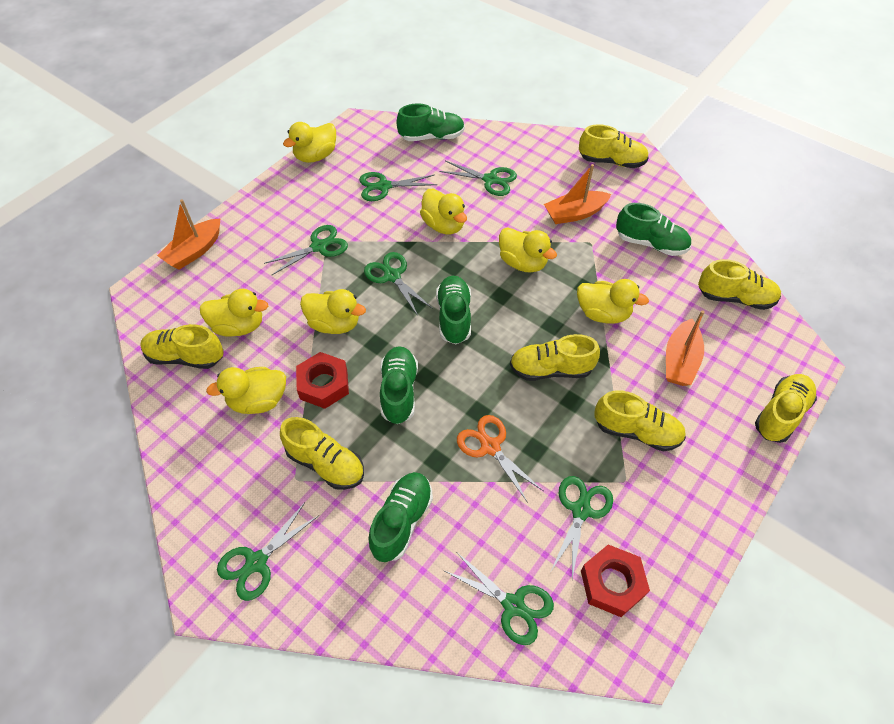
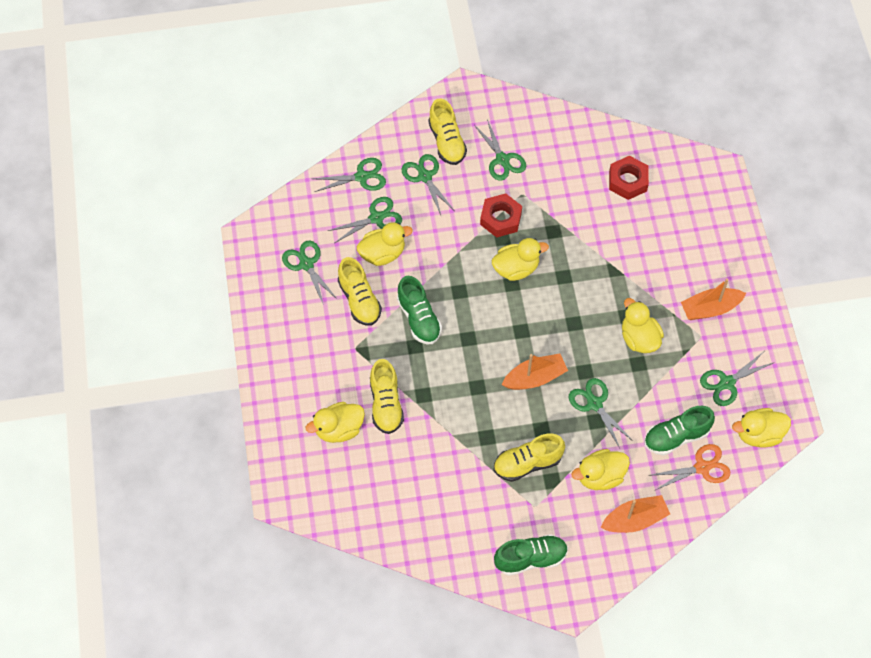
green shoe: [368,472,433,562] [380,346,418,424] [396,104,465,141] [436,276,471,344] [616,203,691,256] = 5 -> [397,276,442,344] [494,534,568,576] [644,406,715,456] = 3
yellow duck: [200,289,268,337] [206,367,286,414] [283,122,336,163] [300,289,366,334] [420,189,467,234] [499,227,557,272] [577,279,649,324] = 7 -> [306,402,365,443] [357,222,413,266] [492,238,549,281] [571,449,630,490] [622,298,664,353] [732,408,791,448] = 6
yellow shoe: [140,324,224,369] [280,417,364,490] [510,334,600,381] [579,124,649,168] [594,390,686,451] [698,259,781,310] [755,374,817,443] = 7 -> [338,257,382,326] [370,359,404,434] [428,99,467,165] [493,434,565,482] = 4

